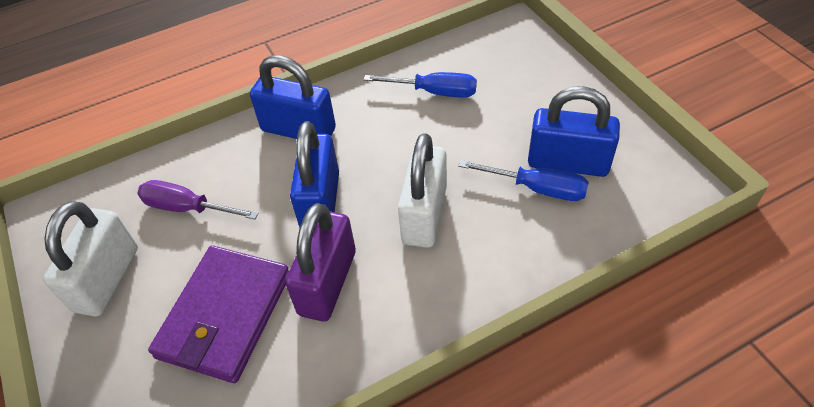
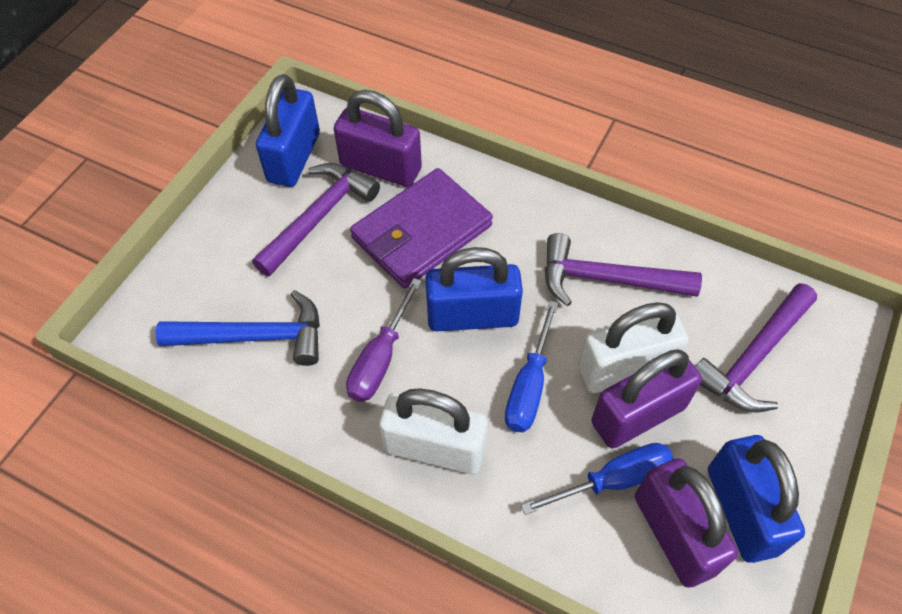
blue hammer: none = 0 -> [155,290,320,366] = 1
purple hammer: none = 0 -> [252,163,380,277] [545,233,702,306] [695,283,817,413] = 3
purple padlock: [285,203,356,321] = 1 -> [334,90,422,187] [591,349,702,449] [635,458,738,588] = 3

